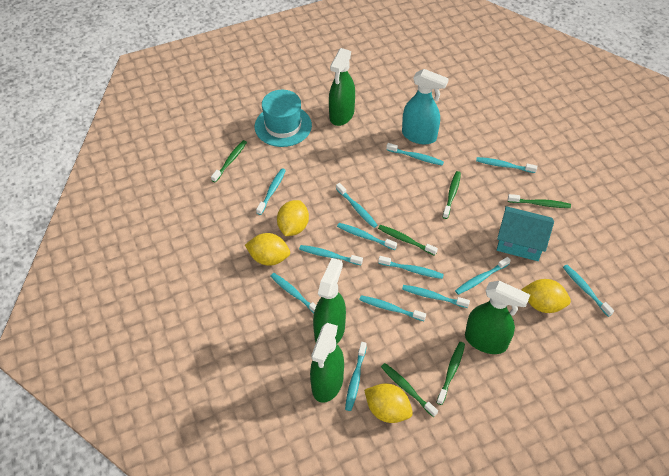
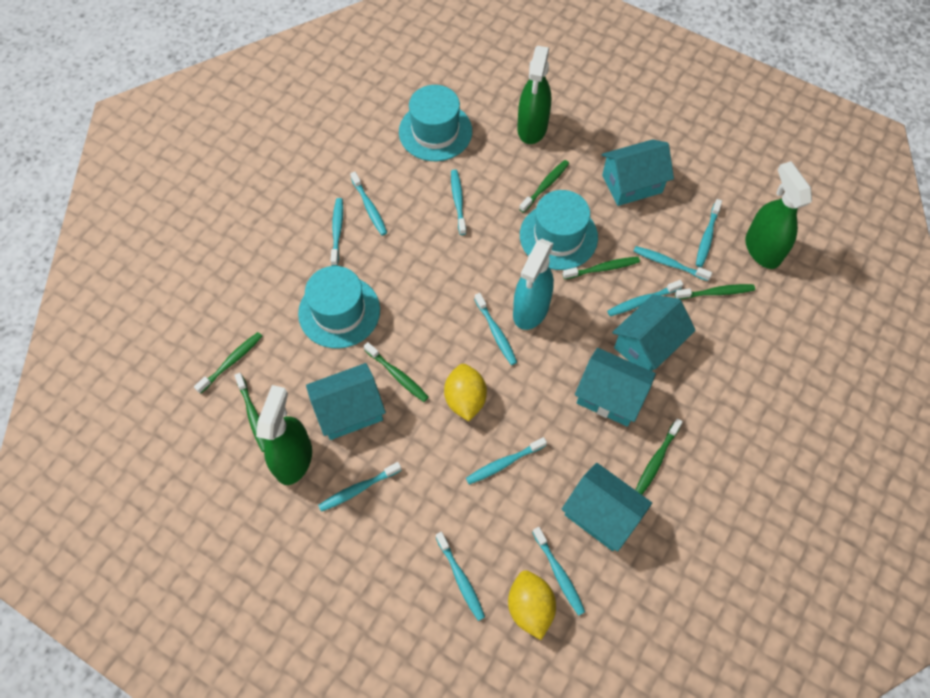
green spray bottle: [310,323,344,403] [313,258,346,344] [329,48,355,126] [465,281,530,354] = 4 -> [256,385,312,485] [517,46,551,144] [745,161,812,269] = 3
green toothbrush: [211,140,247,183] [378,225,438,256] [381,363,438,417] [436,342,465,405] [443,171,461,219] [508,194,571,208] = 6 -> [194,332,262,394] [234,373,266,452] [364,342,429,402] [519,160,569,213] [563,257,640,280] [636,418,683,495] [675,284,755,299] = 7
turquoise hat: [255,90,312,147] = 1 -> [298,266,380,349] [399,85,472,161] [520,190,598,270] = 3
turquoise house: [497,206,554,261] = 1 -> [306,363,386,440] [562,463,652,552] [575,348,656,427] [601,139,674,206] [612,295,696,371] = 5
turquoise toothbrush: [256,168,286,215] [270,273,316,313] [299,245,363,265] [336,183,378,228] [337,223,397,250] [345,342,367,411] [359,295,426,321] [378,256,444,279] [386,143,444,166] [402,285,470,308] [455,257,511,295] [476,157,537,173] [563,265,614,317] = 13 -> [318,462,402,512] [330,198,343,266] [350,172,387,236] [436,532,485,621] [451,170,466,235] [466,437,547,484] [474,293,517,365] [532,527,585,616] [607,280,683,316] [633,246,712,281] [696,199,722,267] = 11
yellow lemon: [245,233,290,266] [277,200,309,236] [364,383,413,423] [521,279,571,313] = 4 -> [444,364,487,421] [508,570,556,640] = 2

